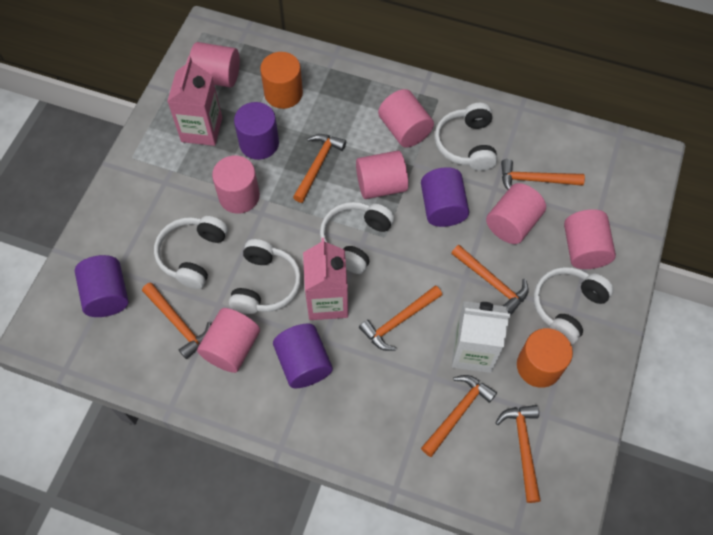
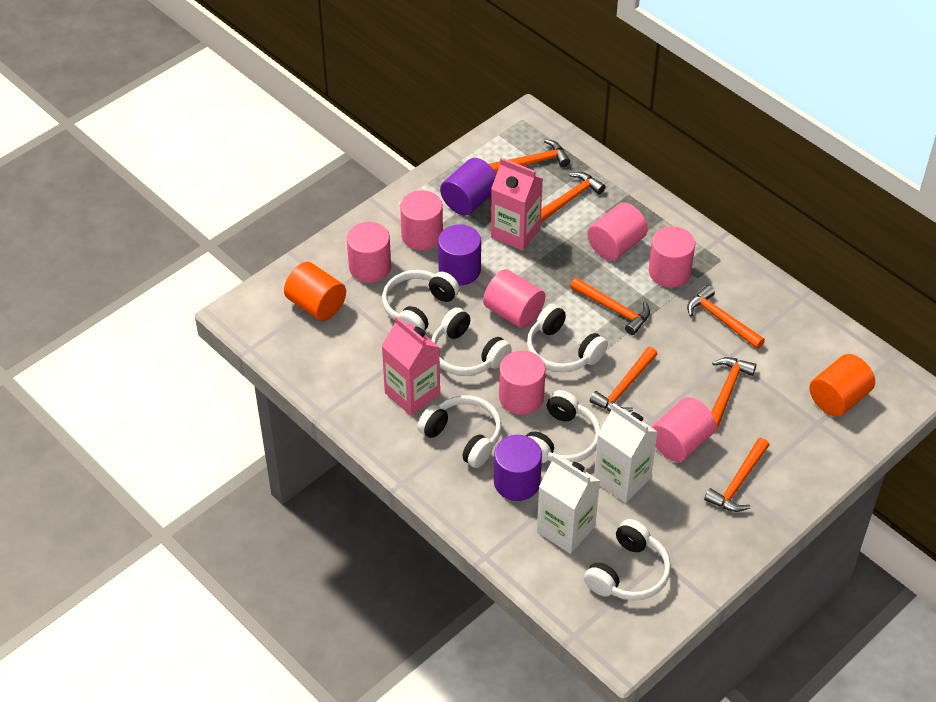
purple cylinder: [74,255,128,317] [234,102,279,160] [273,324,333,388] [421,167,469,227] = 4 -> [438,224,481,286] [440,158,496,215] [494,435,542,501] = 3
white carton: [452,301,510,373] = 1 -> [537,454,600,554] [594,403,658,503] = 2
white headphones: [154,216,228,289] [229,239,301,314] [320,202,394,274] [435,103,497,171] [534,267,614,344] = 5 -> [382,270,460,330] [417,395,502,468] [431,307,511,376] [526,390,601,463] [527,304,608,372] [584,519,671,601] = 6

